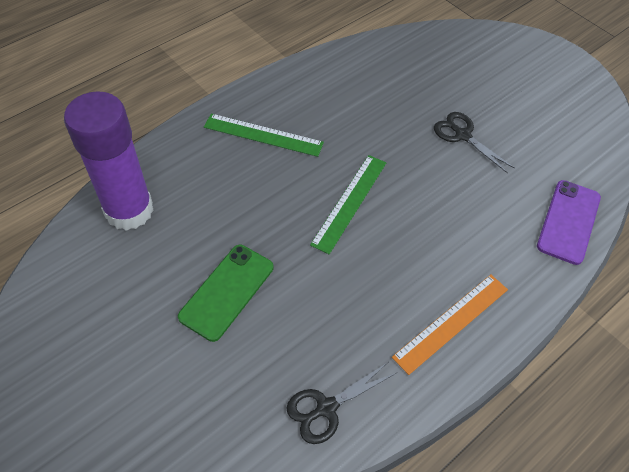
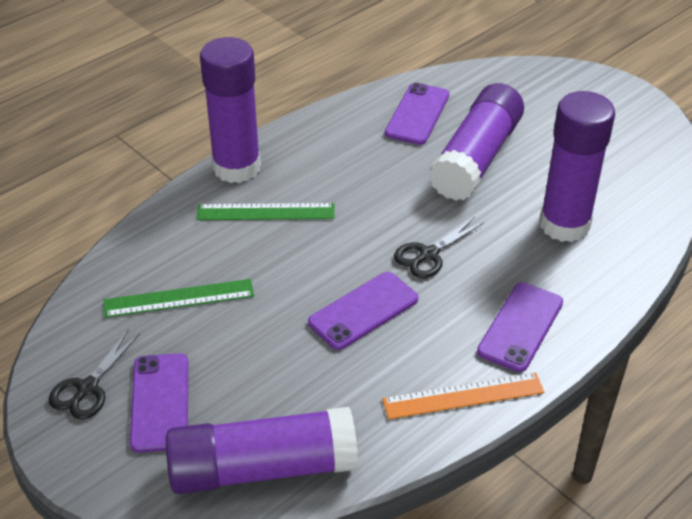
green phone: [178,245,273,342] = 1 -> none = 0
purple glue stick: [64,91,154,231] = 1 -> [166,407,358,494] [200,37,261,183] [429,83,524,201] [539,91,615,242] = 4
purple phone: [537,180,601,265] = 1 -> [130,353,188,453] [308,272,418,350] [385,83,449,145] [477,282,563,372] = 4

